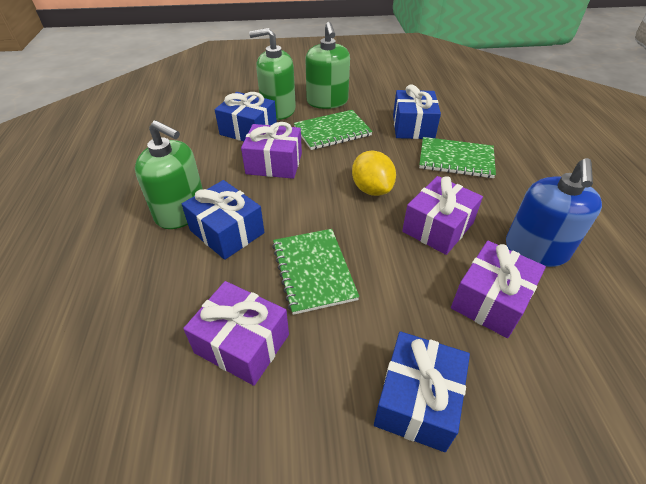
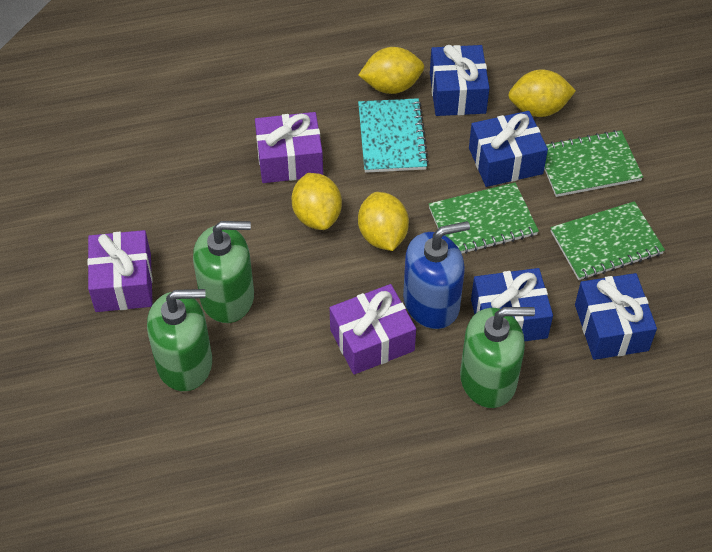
purple gift: [183,281,289,386] [241,122,302,179] [402,176,483,255] [451,241,546,338] = 4 -> [87,230,153,312] [255,112,323,183] [330,284,416,375] = 3
turquoise notebook: none = 0 -> [358,98,429,173] = 1
yellow lemon: [352,150,396,196] = 1 -> [292,173,342,230] [358,192,409,251] [359,47,424,94] [508,69,576,117] = 4

